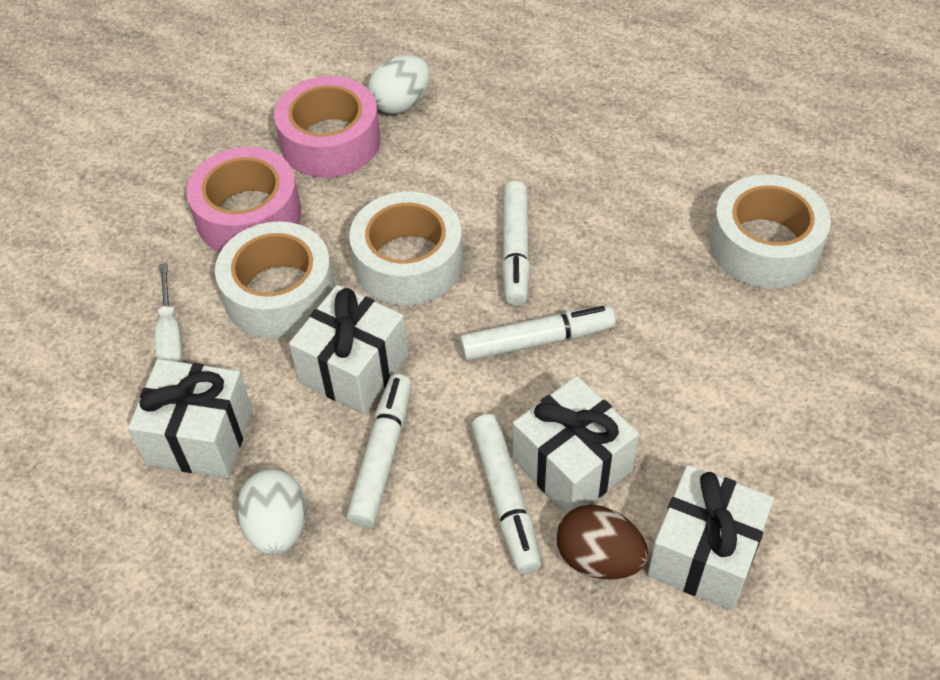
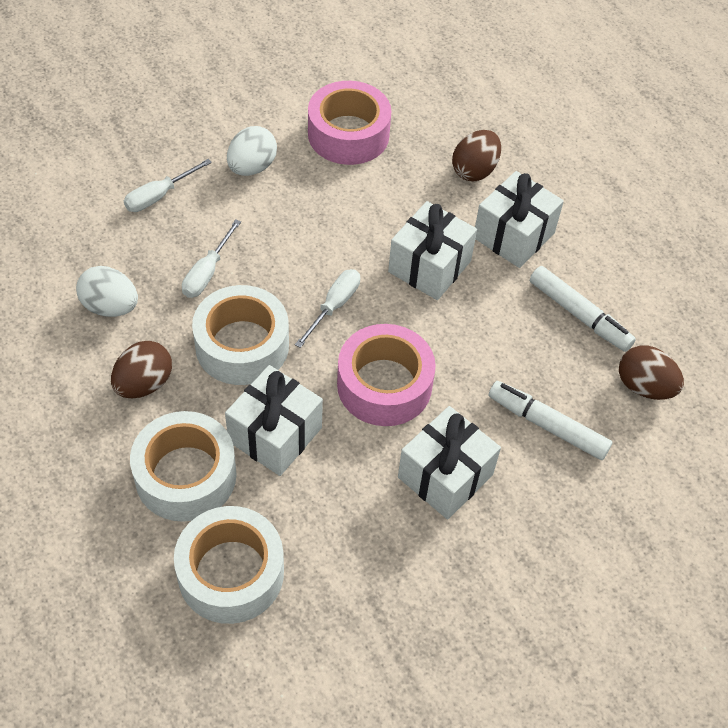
brown egg: [557,505,648,579] = 1 -> [111,341,172,398] [452,130,501,181] [619,346,684,400] = 3
white marker: [346,374,412,528] [460,306,616,361] [471,414,541,574] [502,181,530,306] = 4 -> [489,381,613,460] [530,266,636,352] = 2
white screwdriver: [154,263,183,362] = 1 -> [124,159,212,212] [182,219,241,298] [295,269,360,348] = 3

